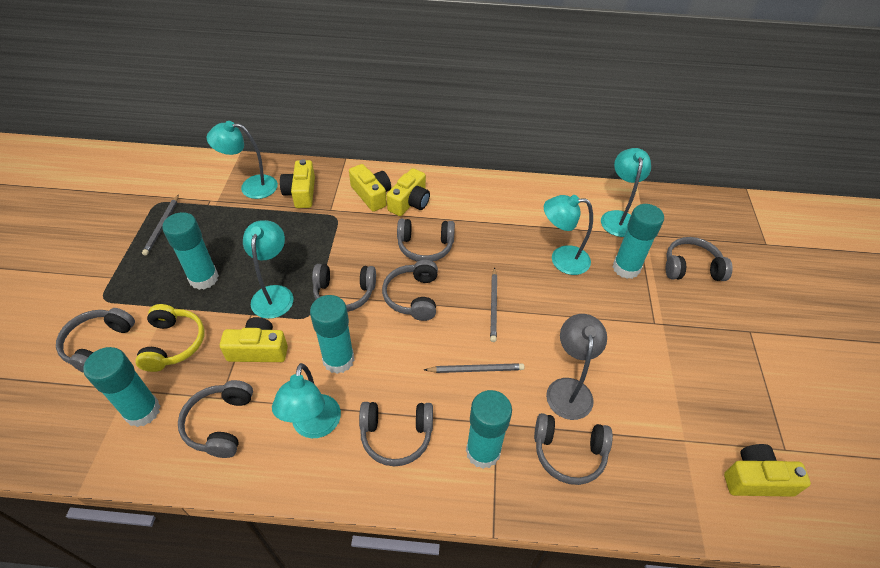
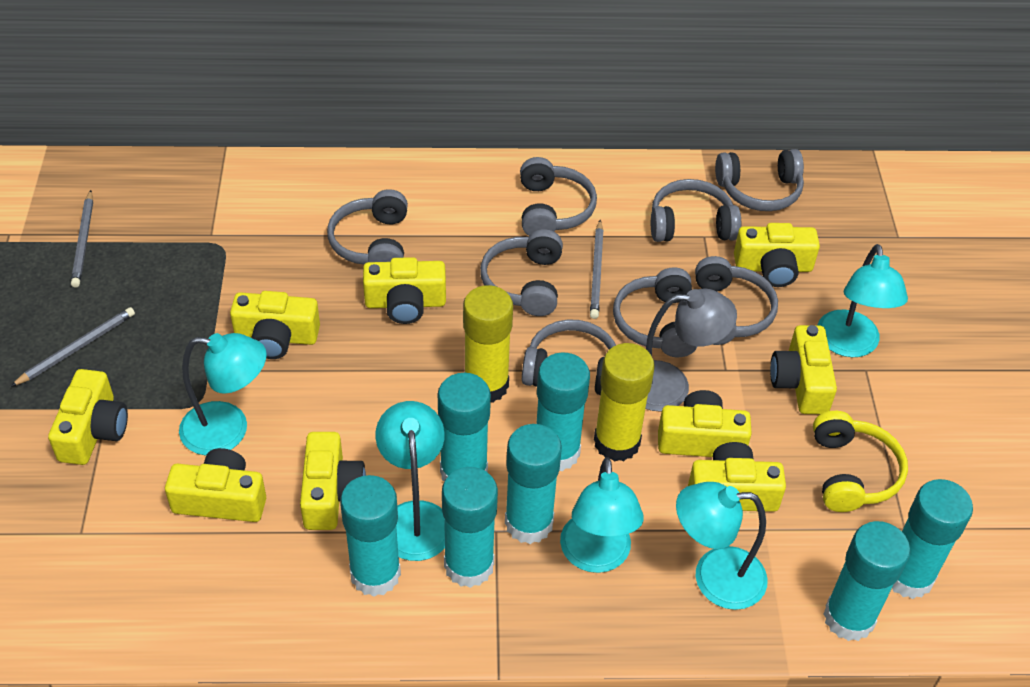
turquoise glue stick: [84,347,160,427] [162,212,219,290] [310,295,354,374] [466,390,512,469] [613,204,664,279] = 5 -> [340,475,401,597] [438,373,491,481] [442,467,498,588] [505,424,562,544] [536,352,590,471] [823,521,910,641] [892,479,973,599] = 7
yellow camera: [220,317,288,362] [280,159,315,208] [349,164,391,212] [387,168,430,216] [724,444,811,497] = 5 -> [48,369,128,465] [165,448,266,522] [230,291,320,359] [300,432,366,530] [363,257,446,324] [658,390,752,457] [688,442,786,512] [734,223,820,287] [770,325,837,414] = 9
yellow glue stick: none = 0 -> [463,285,513,403] [594,343,655,461] = 2

